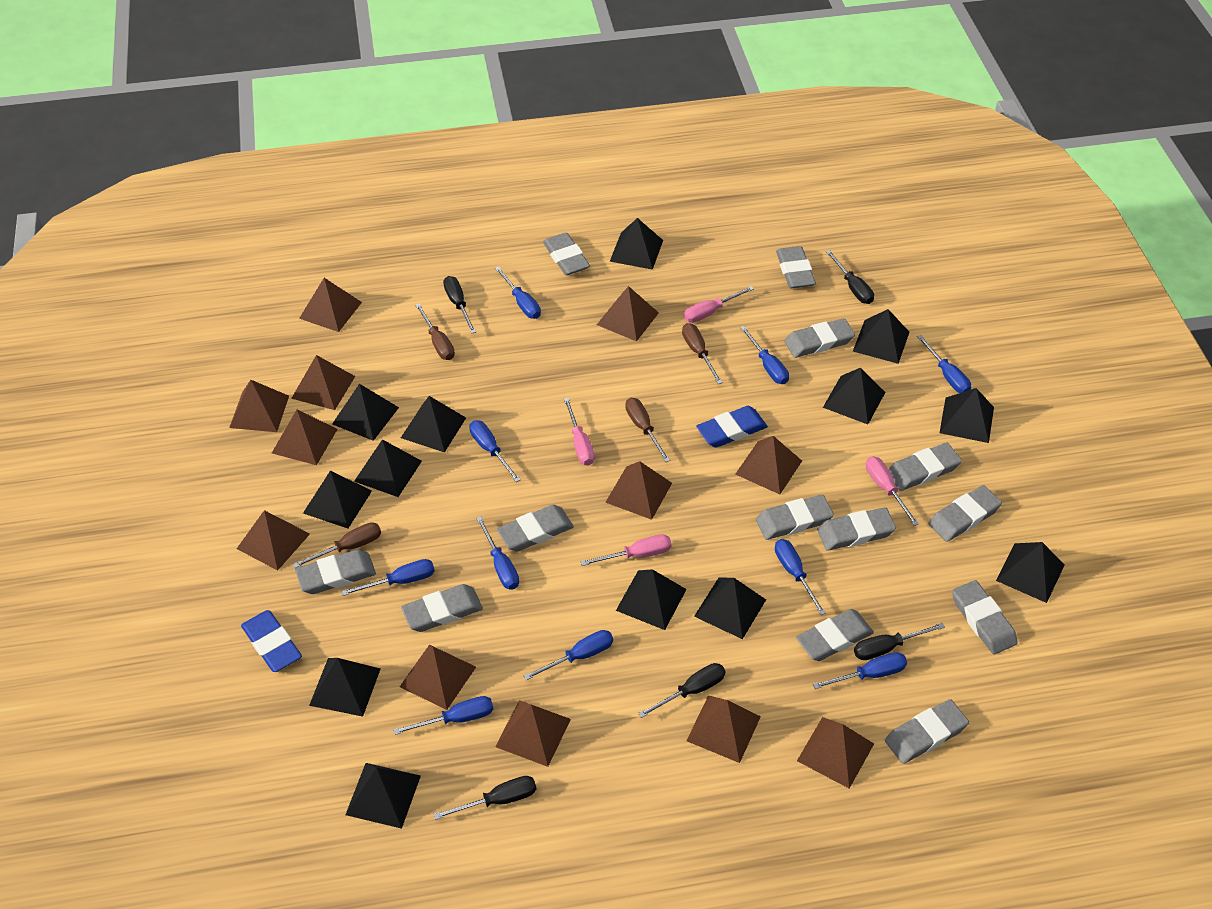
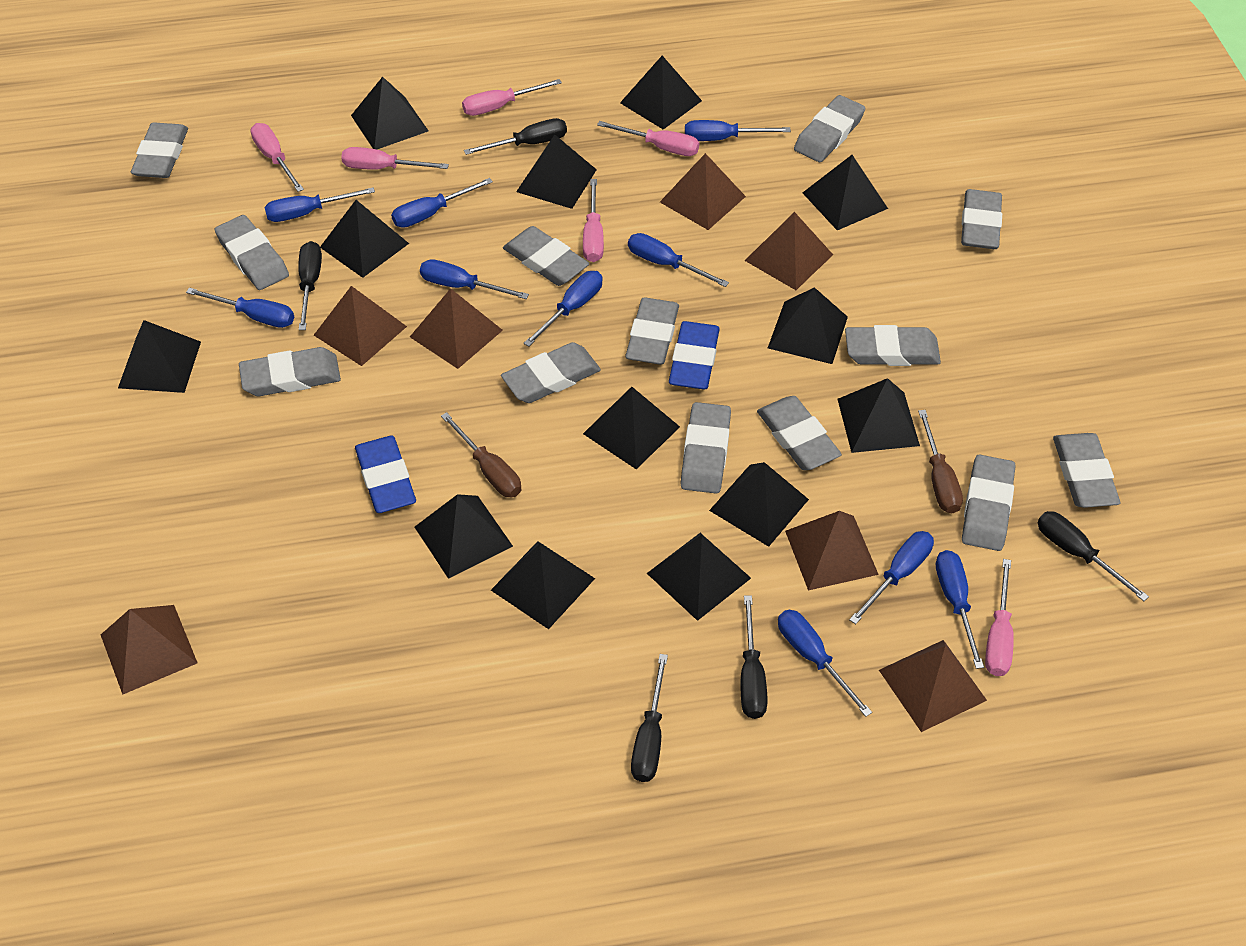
brown pyramid: [229,380,289,432] [237,510,310,571] [272,409,338,465] [291,355,355,410] [299,278,362,332] [400,645,476,710] [495,700,571,767] [597,286,659,342] [605,461,672,520] [686,695,761,763] [735,436,802,494] [797,717,874,789] = 12 -> [101,605,197,695] [314,286,407,366] [410,288,503,369] [660,153,746,230] [744,212,833,290] [785,511,879,590] [879,640,987,732] = 7
brown screwdriver: [293,522,381,568] [415,303,455,360] [625,398,670,462] [682,323,723,384] = 4 -> [441,412,521,497] [918,410,963,513] = 2
pink screwdriver: [564,398,595,466] [581,534,672,566] [684,286,754,323] [866,456,919,526] = 4 -> [251,123,304,192] [341,147,449,170] [462,79,562,116] [583,179,604,262] [597,121,699,156] [985,559,1014,676] = 6

